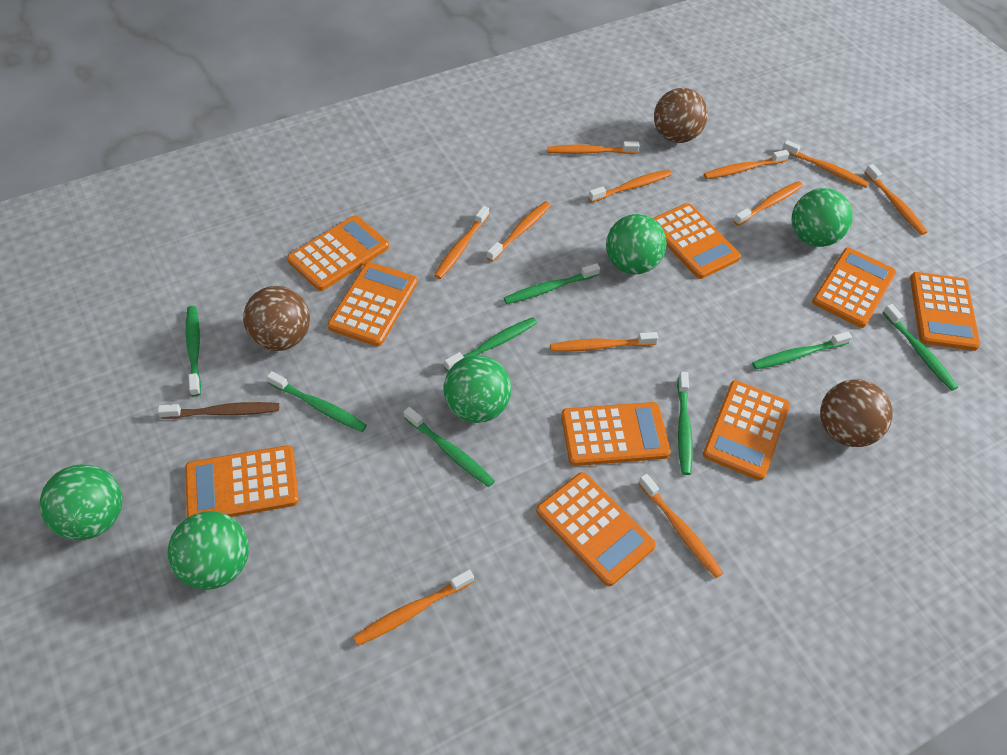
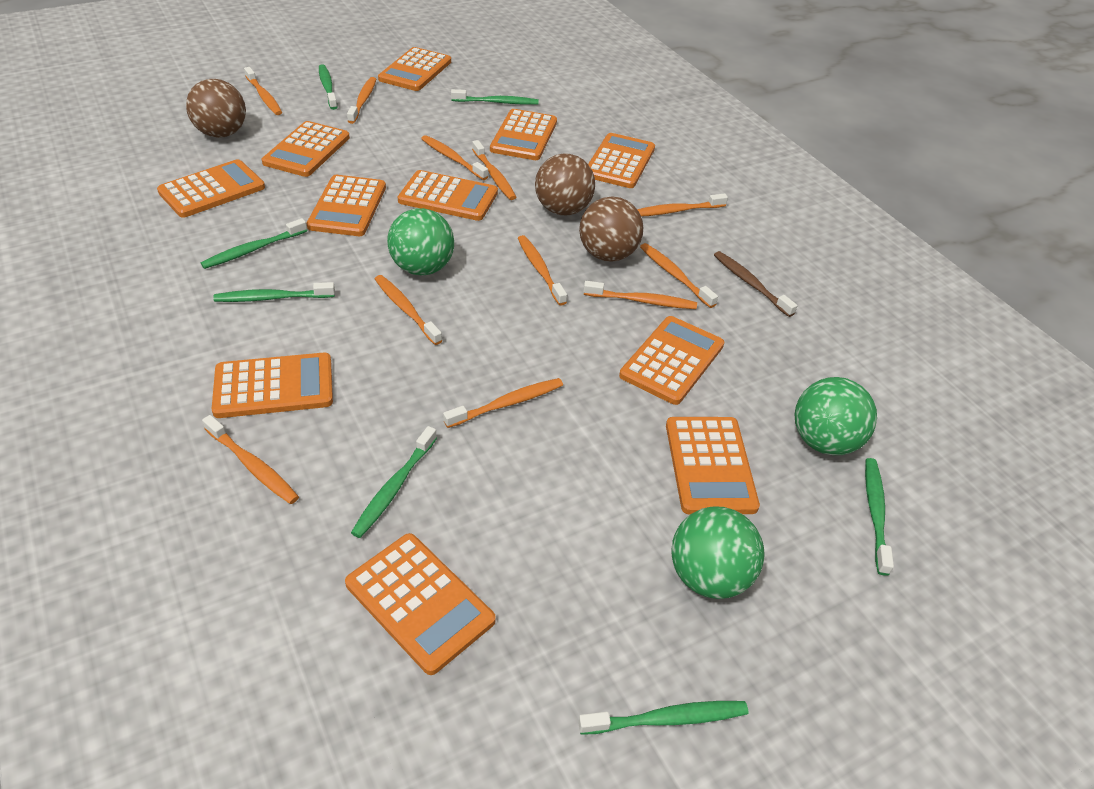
green ball: [39,464,122,540] [168,511,249,590] [443,355,511,423] [606,214,666,274] [791,188,853,247] = 5 -> [387,208,454,276] [672,506,764,599] [794,377,877,455] = 3
green toothbrush: [186,306,201,397] [267,371,367,432] [404,407,495,487] [444,317,537,371] [504,263,600,304] [677,372,693,475] [752,332,852,369] [883,304,958,391] = 8 -> [201,218,307,269] [213,282,335,302] [319,64,337,110] [351,426,437,538] [451,89,539,105] [578,701,748,735] [865,458,894,576] = 7
orange calculator: [185,445,299,518] [287,215,389,291] [328,262,417,347] [536,472,656,586] [561,402,671,466] [652,203,741,279] [703,380,790,481] [812,248,896,328] [910,272,980,351] = 9 -> [157,159,265,218] [212,353,333,418] [262,121,350,177] [306,175,386,236] [345,533,496,675] [378,47,451,91] [398,170,498,221] [490,109,557,160] [588,133,655,188] [619,316,724,405] [666,417,760,515] = 11

